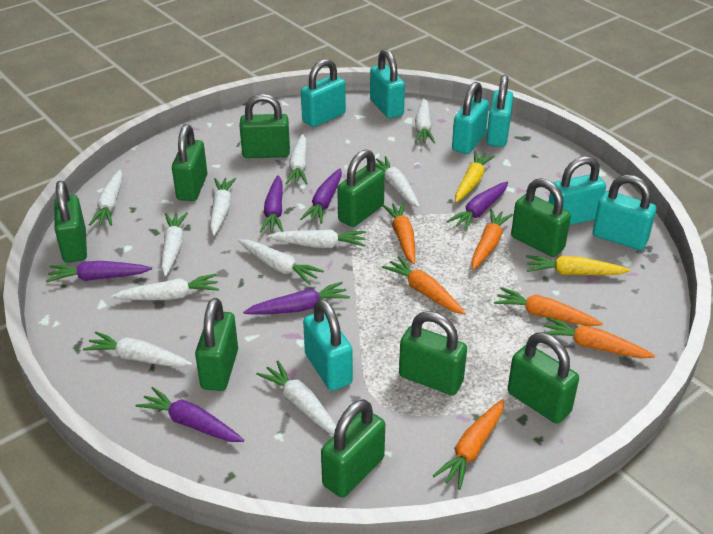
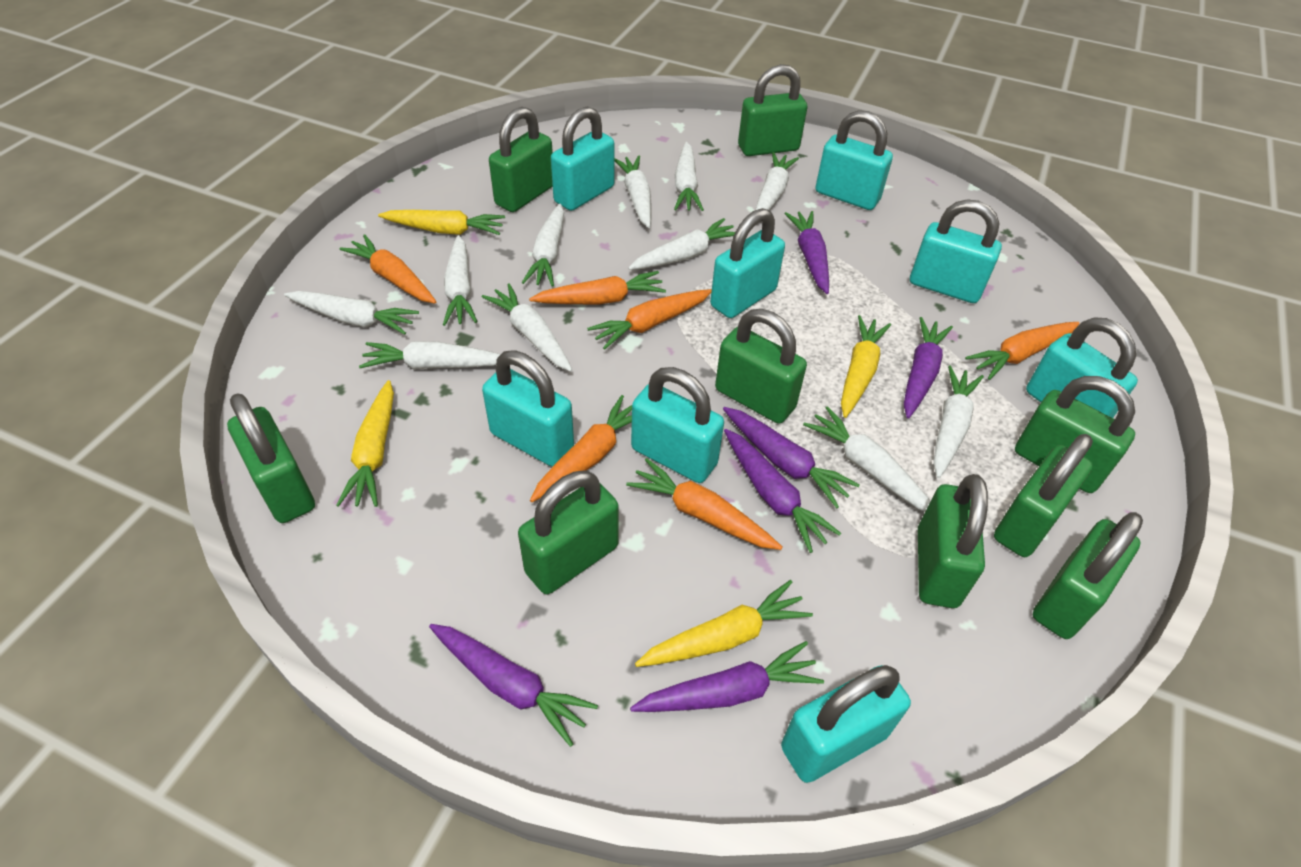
turquoise padlock: [301,59,346,127] [303,299,353,391] [370,49,405,118] [452,82,489,154] [486,75,513,147] [549,156,606,225] [593,175,656,250] = 7 -> [482,350,574,467] [551,106,614,211] [631,367,724,483] [710,208,785,318] [781,665,911,783] [815,110,893,210] [910,199,1002,303] [1026,317,1138,418] = 8
yellow carrot: [455,151,495,203] [526,255,630,275] = 2 -> [336,380,394,507] [378,210,505,235] [635,580,813,667] [841,315,891,418] = 4

